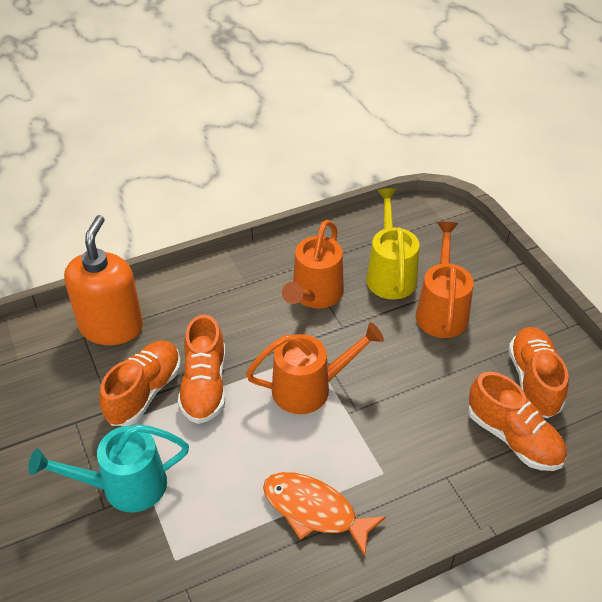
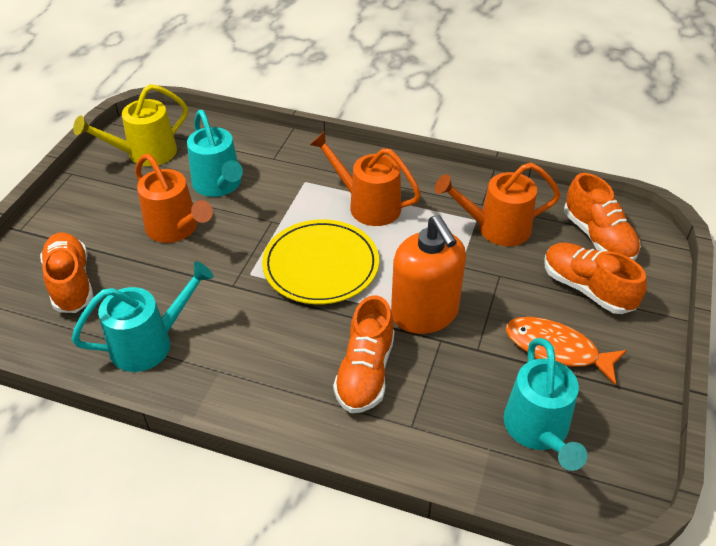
turquoise watering can: [28,424,189,513] = 1 -> [72,261,214,372] [187,110,243,197] [504,338,588,471] = 3
yellow plate: none = 0 -> [262,219,379,304] = 1

